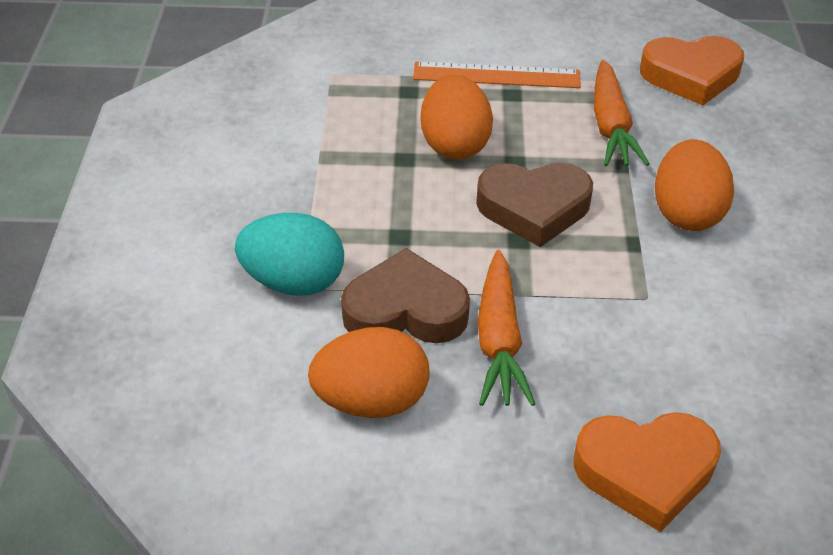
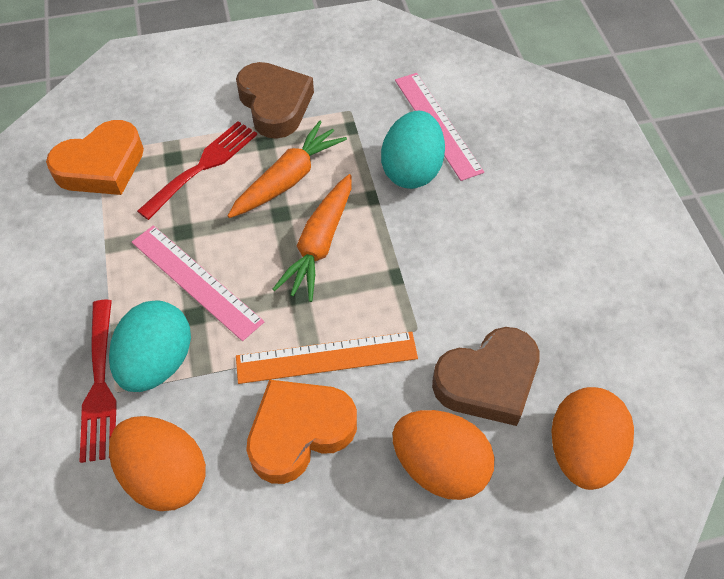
pink ruler: none = 0 -> [132,225,264,341] [395,73,484,181] = 2
red fork: none = 0 -> [79,300,117,463] [137,121,257,220] = 2
turquoise egg: [235,213,344,296] = 1 -> [109,301,191,392] [381,111,445,189] = 2

